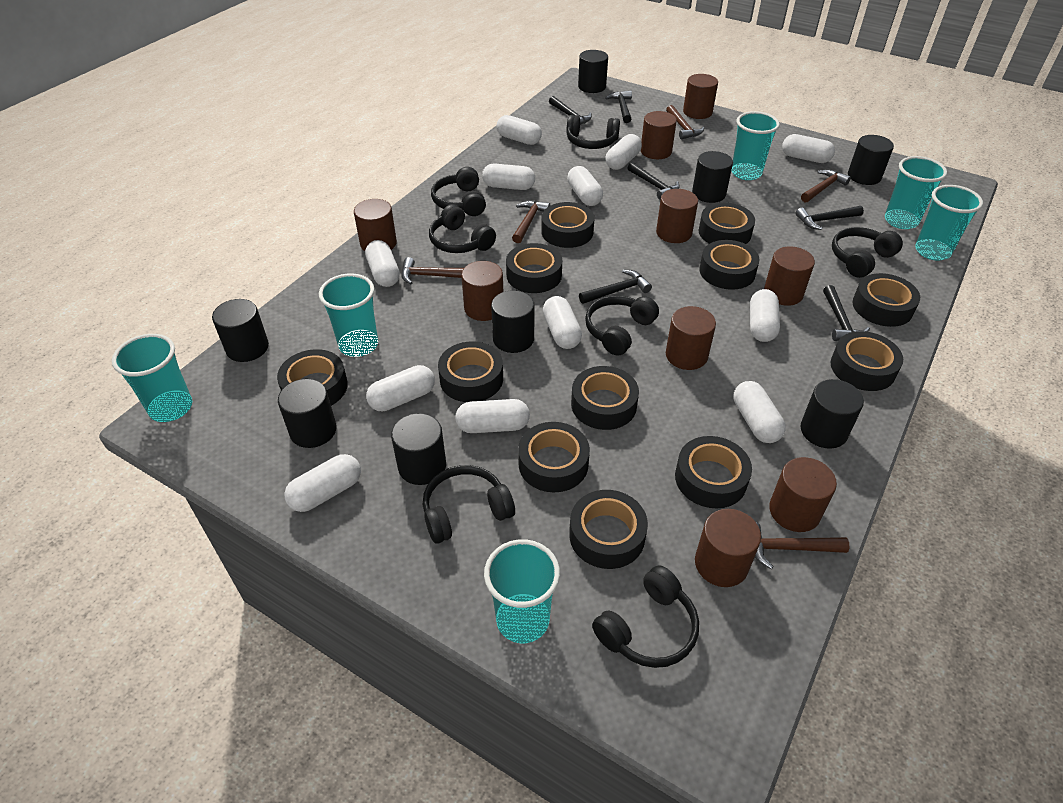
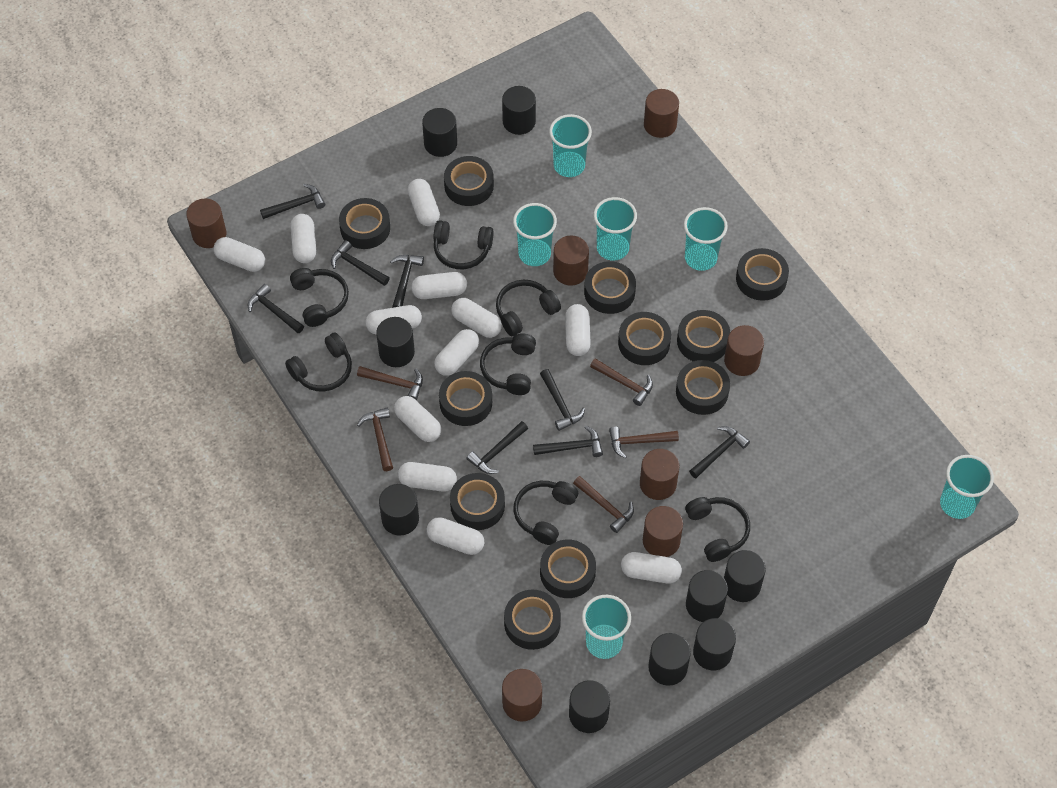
black cylinder: [212,299,269,362] [278,379,336,448] [391,413,446,485] [491,290,534,353] [578,50,608,93] [692,151,733,203] [800,379,864,449] [848,135,894,185] = 8 -> [376,317,415,367] [379,484,419,536] [422,108,457,157] [502,86,536,135] [569,680,610,733] [648,633,691,686] [686,570,728,622] [693,618,736,670] [724,550,766,602] = 9
black hammer: [549,96,592,125] [579,270,652,304] [605,91,632,123] [627,162,680,200] [796,206,864,230] [823,285,870,341] = 6 -> [248,284,304,333] [260,184,325,219] [331,240,390,286] [390,255,424,308] [466,421,528,474] [533,426,603,457] [540,369,585,431] [689,426,750,478] = 8
black tape: [277,349,348,406] [438,342,503,402] [506,243,562,293] [518,422,590,492] [541,202,595,248] [569,490,648,569] [571,366,639,430] [675,436,752,508] [699,203,755,244] [699,240,759,290] [831,331,903,391] [853,273,920,327] = 12 -> [339,198,390,249] [439,371,492,426] [444,156,494,206] [450,473,505,530] [504,590,561,650] [540,539,596,598] [584,261,636,314] [618,312,671,365] [676,360,730,415] [677,310,730,362] [736,248,789,301] = 11
brown cylinder: [354,199,397,251] [461,261,503,321] [641,111,677,159] [656,189,698,243] [666,306,716,370] [683,74,718,119] [695,509,761,587] [764,246,815,306] [769,457,837,532] = 9 -> [186,199,226,248] [502,669,542,722] [553,236,589,286] [640,449,679,500] [643,506,683,557] [644,89,679,138] [724,325,764,376] = 7

